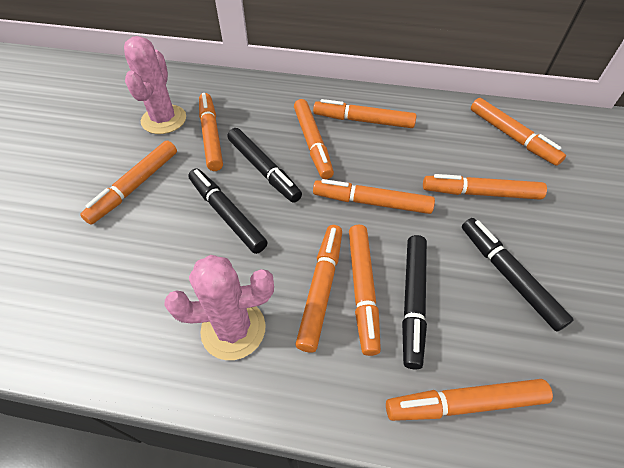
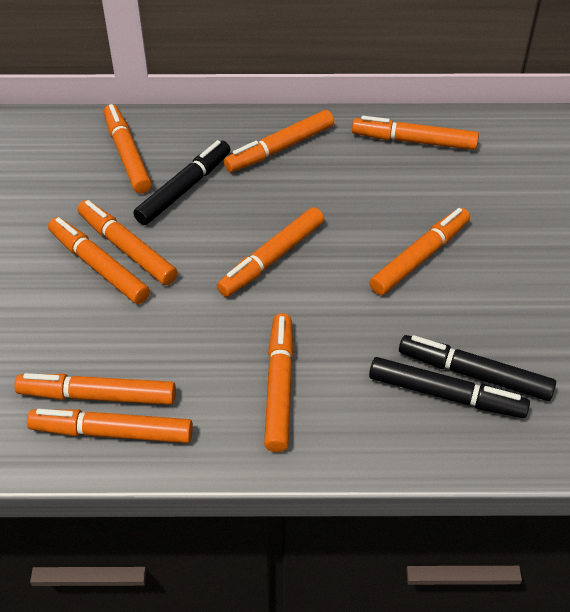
black marker: [188,169,268,254] [228,128,302,203] [402,235,427,369] [462,218,574,332] = 4 -> [133,140,230,225] [369,357,530,418] [399,335,556,401] = 3
pink cactus: [124,36,186,134] [164,255,274,360] = 2 -> none = 0

